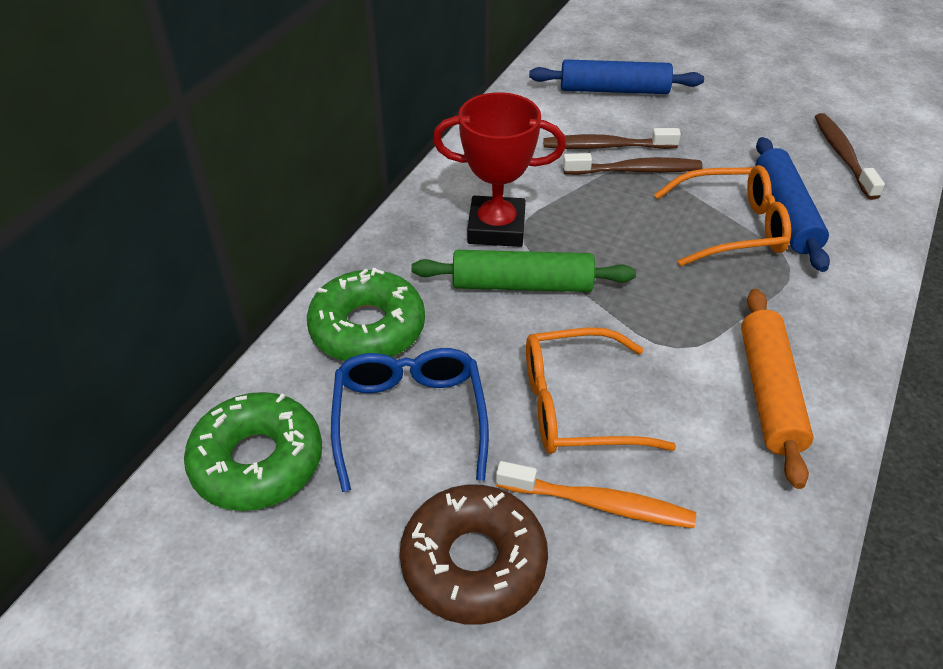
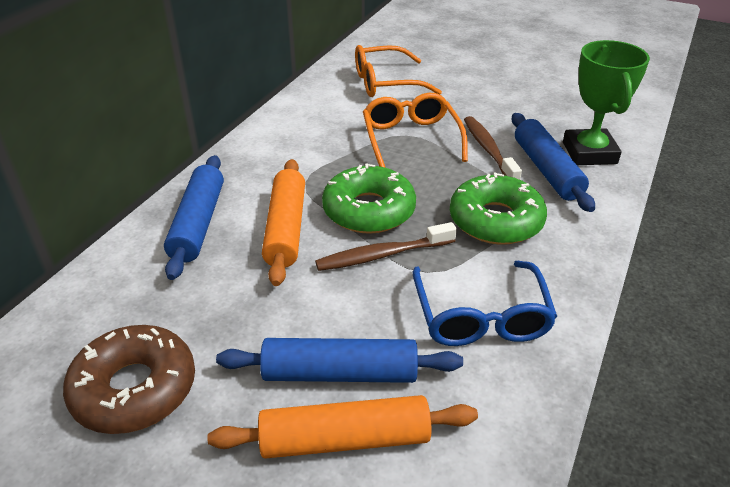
blue rolling pin: [529,59,704,94] [755,137,830,272] = 2 -> [164,155,224,280] [216,338,463,383] [512,113,595,212] = 3
brown toothbrush: [543,128,681,149] [563,153,703,175] [815,113,885,200] = 3 -> [315,222,457,271] [464,116,522,180] = 2
green rolling pin: [411,250,636,292] = 1 -> none = 0
green trophy: none = 0 -> [563,40,650,165] = 1
orange rolling pin: [741,289,814,489] = 1 -> [207,395,478,459] [262,159,305,286] = 2
orange toothbrush: [496,461,696,528] = 1 -> none = 0
red trophy: [433,92,566,247] = 1 -> none = 0

